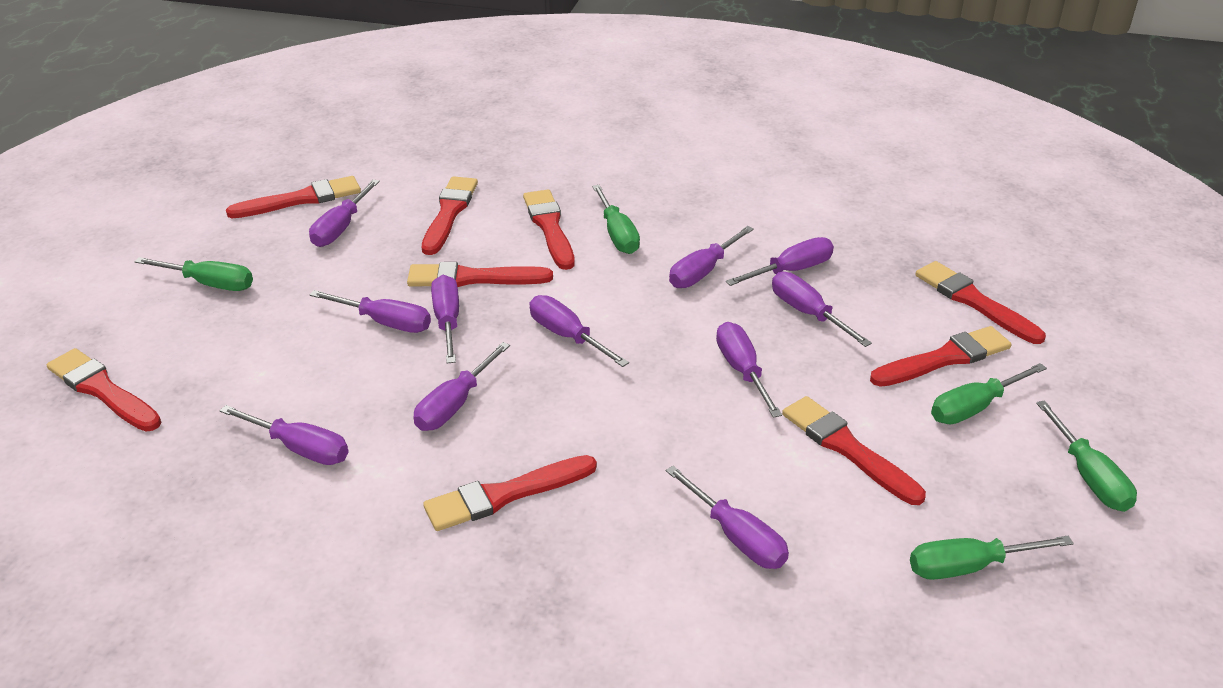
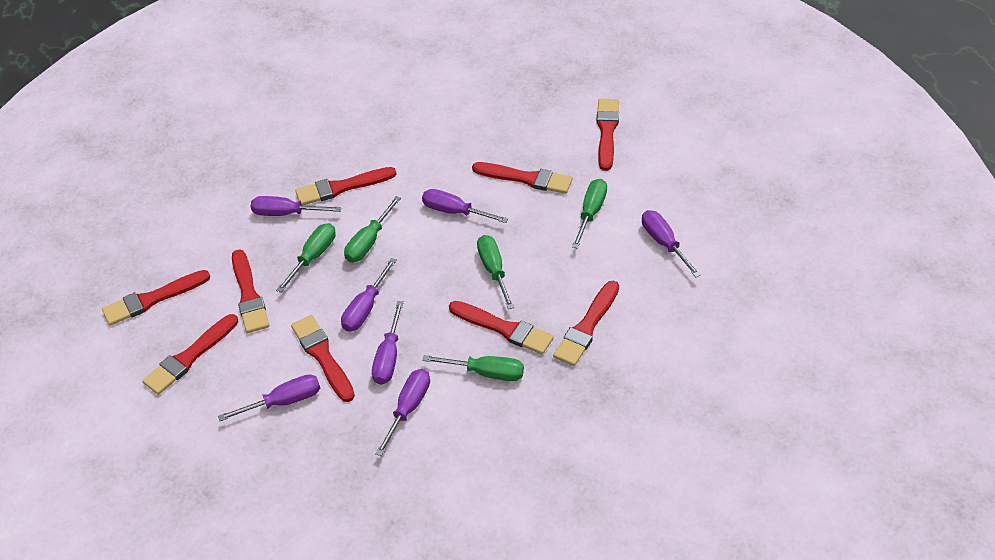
purple screwdriver: [220,405,348,465] [309,179,380,247] [310,290,431,333] [414,342,510,431] [431,275,459,363] [529,295,629,367] [666,466,789,569] [669,226,754,288] [716,322,782,418] [726,237,834,286] [772,272,872,347] = 11 -> [218,374,320,421] [251,196,341,216] [341,258,397,332] [372,301,404,385] [375,369,430,456] [422,189,508,223] [642,210,701,277] = 7

